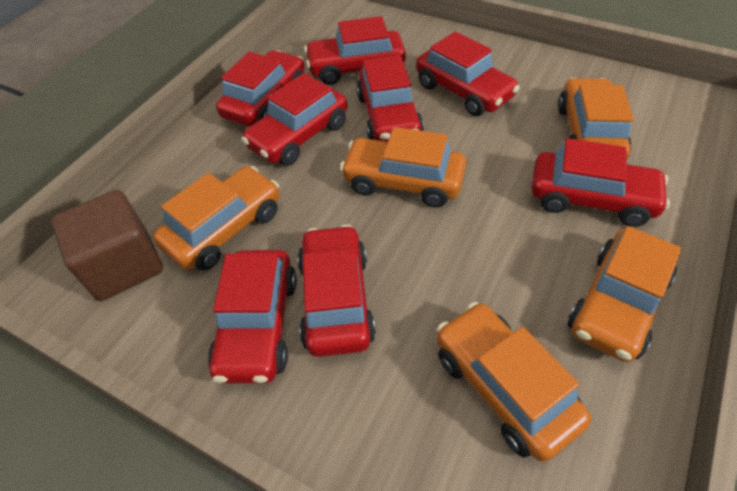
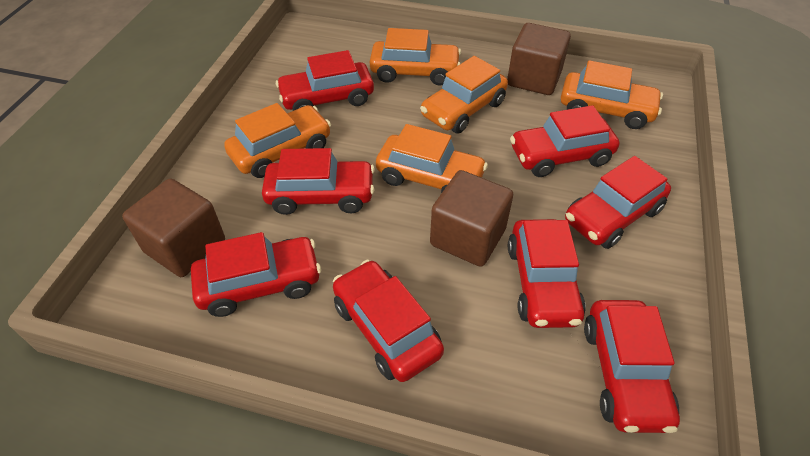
brown cube: [51,190,163,301] = 1 -> [122,178,225,277] [430,170,513,267] [507,23,571,95] = 3

